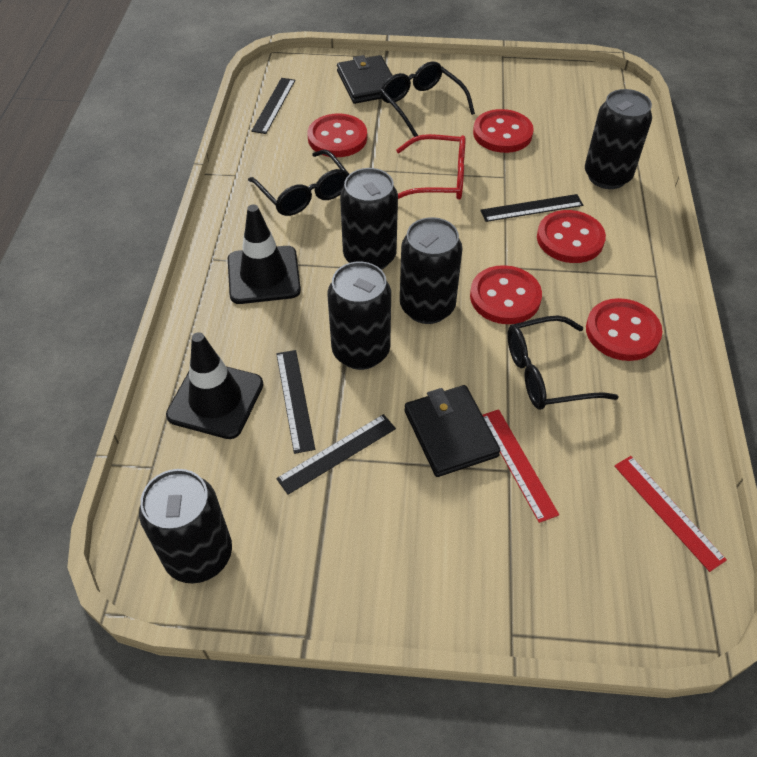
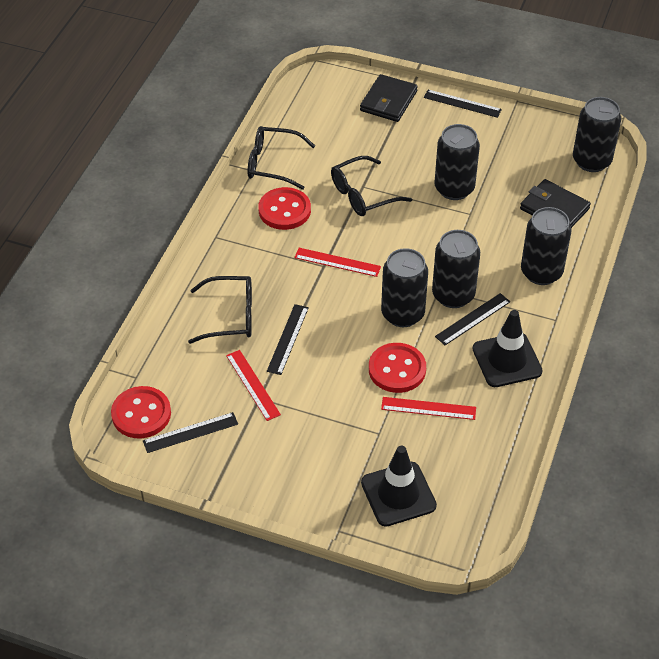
red button: [308,113,367,157] [470,265,542,324] [473,109,534,153] [537,210,606,263] [586,298,662,361] = 5 -> [111,386,171,438] [258,187,311,230] [369,343,426,393] = 3
red glasses: [396,134,466,200] = 1 -> none = 0
red ruler: [483,409,559,523] [614,456,727,572] = 2 -> [226,350,281,421] [294,248,381,277] [381,397,476,420] = 3

